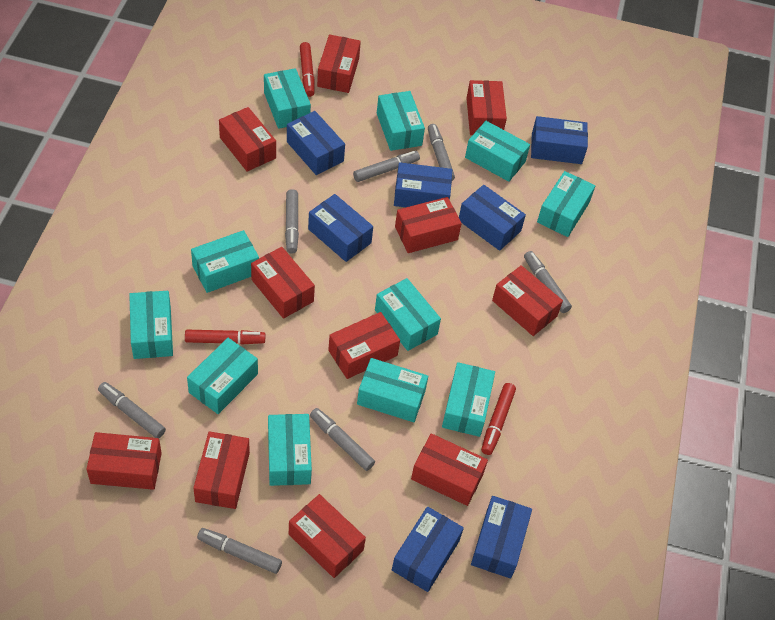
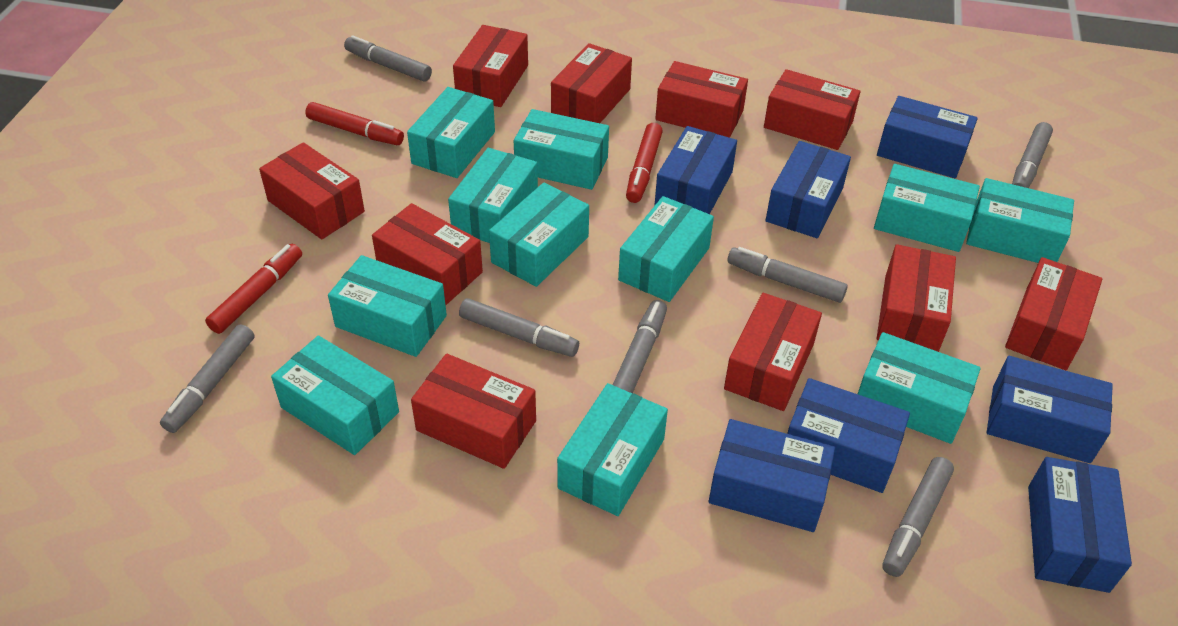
red box: [86,432,162,490] [193,431,250,509] [219,107,276,172] [251,247,315,319] [289,494,366,578] [317,34,361,93] [328,312,400,379] [395,197,462,253] [411,433,488,506] [466,80,507,135] [492,265,563,336] = 11 -> [259,142,365,239] [372,203,483,305] [411,354,536,469] [453,25,528,107] [551,43,632,123] [655,61,748,138] [724,293,822,411] [764,69,860,150] [877,244,956,352] [1005,257,1102,370] = 10

